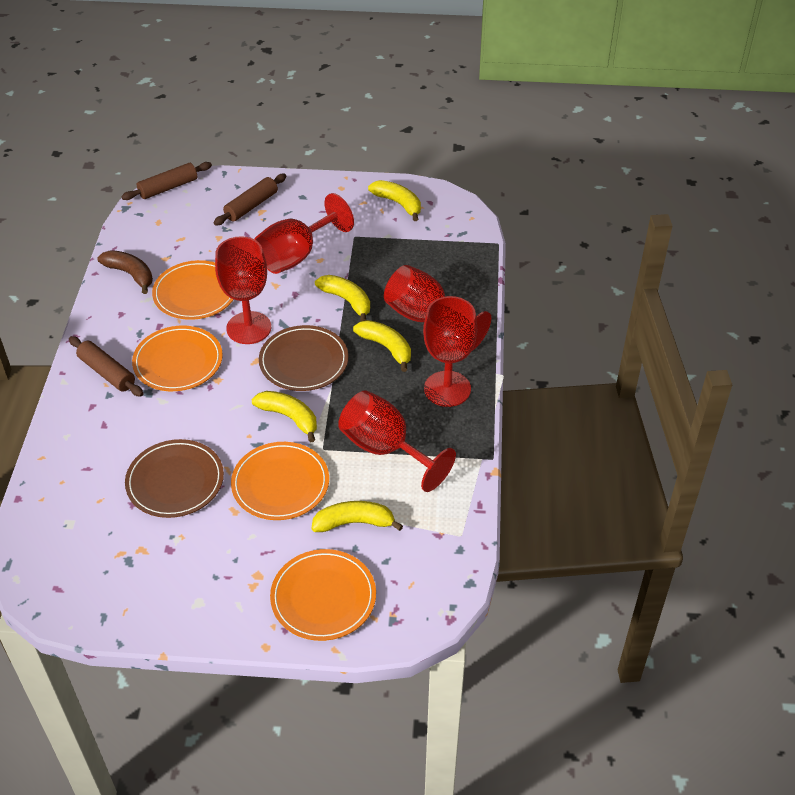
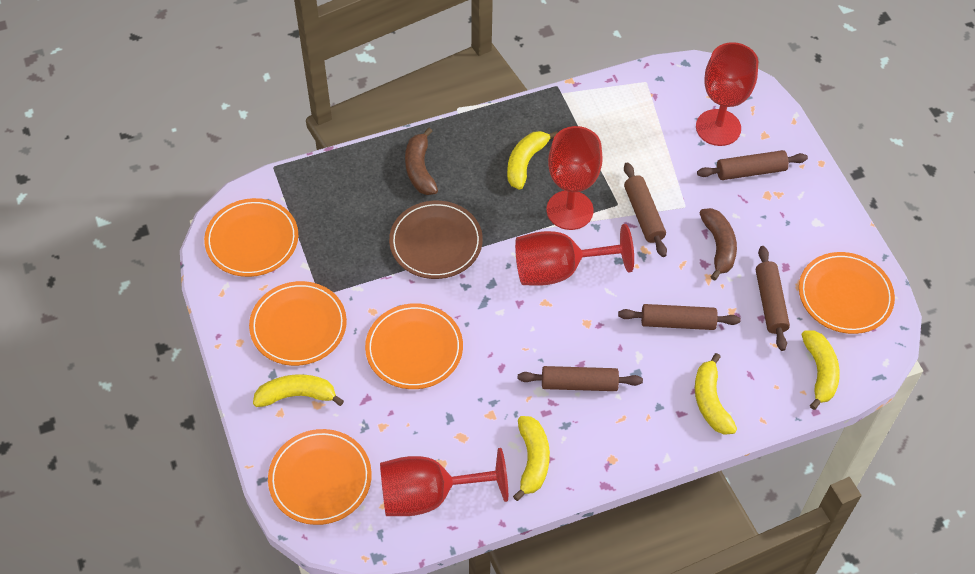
brown banana: [97,250,153,294] = 1 -> [405,128,438,195] [699,208,737,281] = 2
brown plate: [125,439,224,518] [259,325,348,391] = 2 -> [389,201,483,279] = 1
brown rolling pin: [69,336,143,397] [121,162,212,200] [214,174,286,226] = 3 -> [518,366,643,391] [618,304,741,330] [624,162,667,257] [697,150,808,180] [756,246,790,351] = 5
orange plate: [132,326,223,391] [152,260,234,320] [231,442,329,520] [270,549,376,641] = 4 -> [204,198,298,277] [249,281,347,366] [268,429,372,525] [365,303,463,389] [799,252,895,334] = 5
red goblet: [215,236,271,344] [254,193,354,274] [338,390,456,492] [384,265,491,351] [423,296,477,407] = 5 -> [380,448,508,516] [515,224,634,286] [546,126,602,230] [696,42,758,146] = 4

